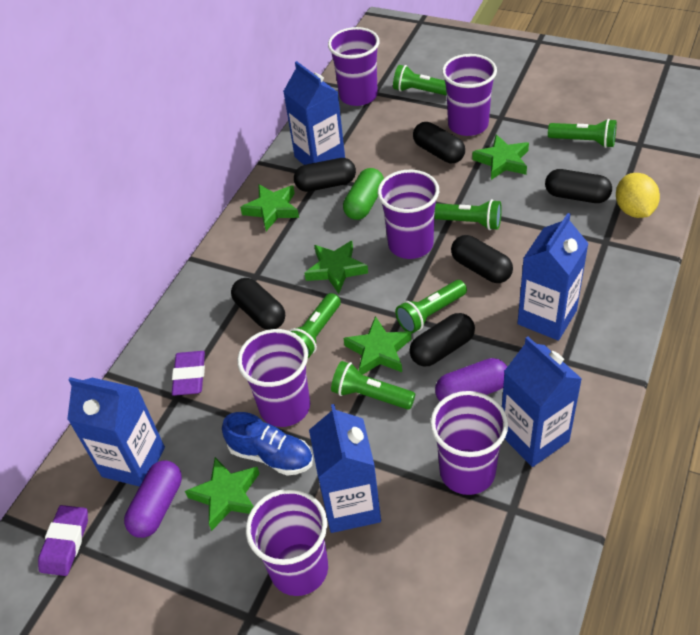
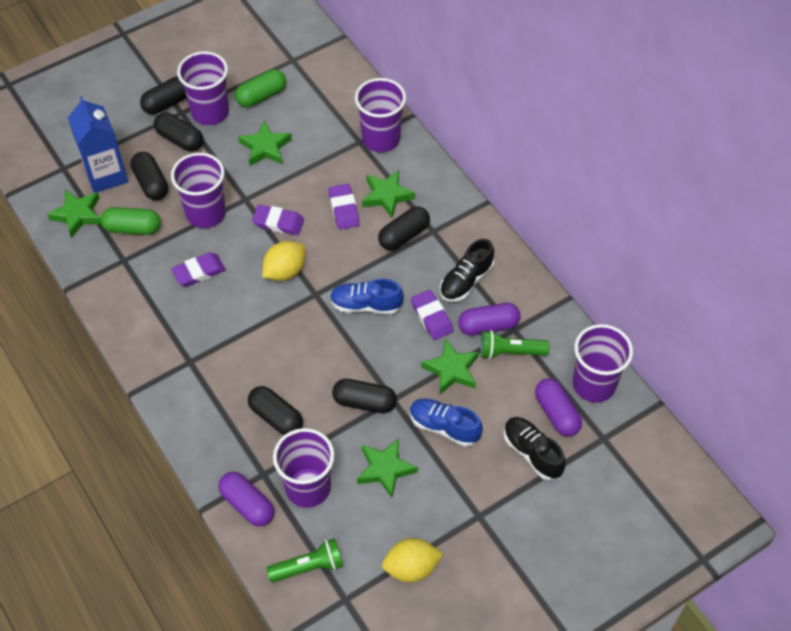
black shoe: none = 0 -> [440,239,494,302] [504,417,566,480] = 2
blue carton: [67,377,165,487] [283,61,345,165] [309,404,381,533] [502,336,582,467] [517,213,589,341] = 5 -> [68,96,128,193] = 1
blue shoe: [222,412,313,476] = 1 -> [330,279,404,315] [410,399,483,447] = 2
green capsule: [343,168,384,220] = 1 -> [101,207,161,235] [235,69,286,107] = 2
green flashlight: [289,293,341,358] [331,361,415,410] [393,65,447,96] [395,280,467,334] [434,199,502,230] [548,119,617,148] = 6 -> [266,538,343,582] [481,330,550,359] = 2
purple capsule: [124,460,182,538] [435,358,507,401] = 2 -> [218,472,274,527] [458,303,521,336] [535,378,582,437] = 3
purple cup: [237,329,310,427] [246,489,328,596] [328,27,380,106] [378,170,439,259] [430,391,508,495] [442,54,497,136] = 6 -> [171,153,226,228] [177,51,229,125] [273,428,335,508] [355,78,406,152] [573,324,633,403] = 5
purple eraser: [38,505,88,576] [172,351,205,396] = 2 -> [171,252,226,286] [252,205,304,235] [328,184,360,230] [411,290,454,340] = 4
yellow lemon: [616,173,660,218] = 1 -> [262,241,305,281] [382,538,443,582] = 2

